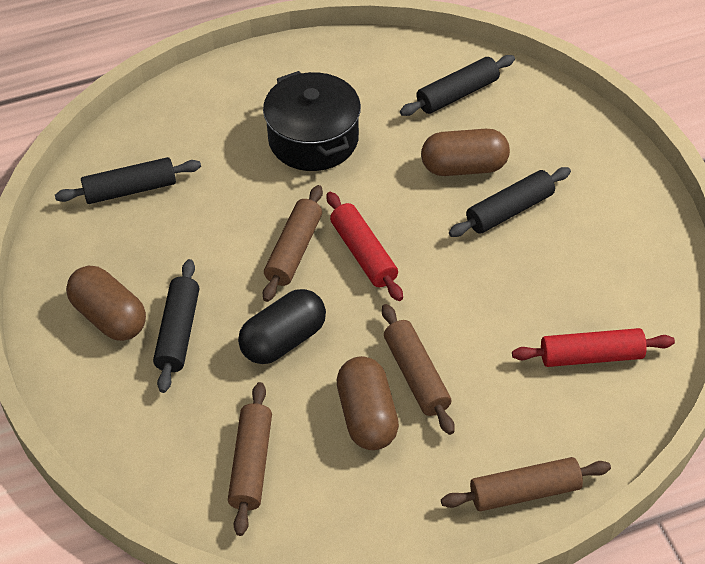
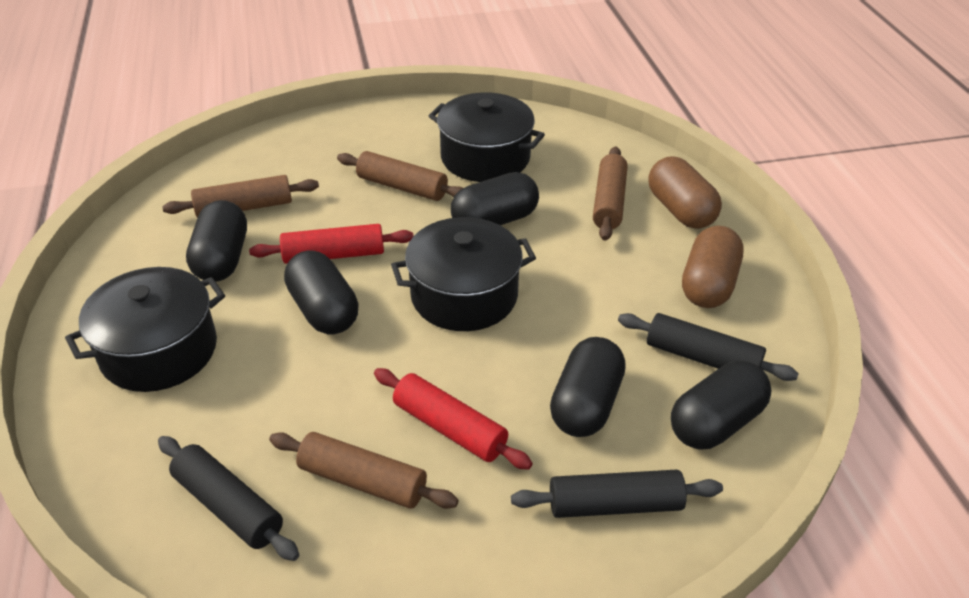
black capsule: [238,289,326,364] = 1 -> [186,200,247,282] [284,250,359,334] [451,172,539,225] [550,337,626,437] [671,361,772,449] = 5
black pot: [263,71,361,171] = 1 -> [65,267,225,392] [391,217,536,331] [429,92,545,182] = 3
black rolling pin: [55,157,201,204] [153,259,199,393] [400,55,515,116] [449,167,571,237] = 4 -> [158,436,299,561] [511,470,723,518] [618,313,799,381] = 3
brown capsule: [66,266,146,341] [337,356,399,450] [421,129,510,176] = 3 -> [649,156,722,229] [682,226,744,308] = 2

